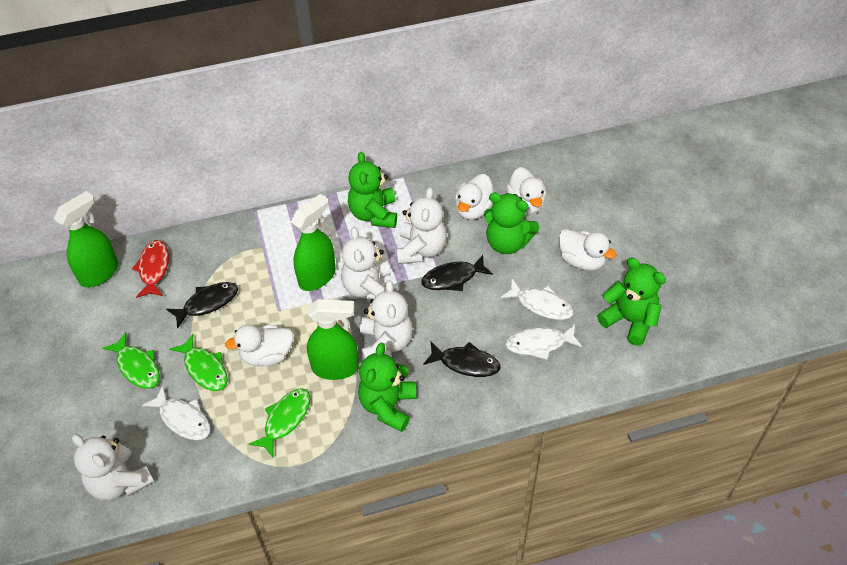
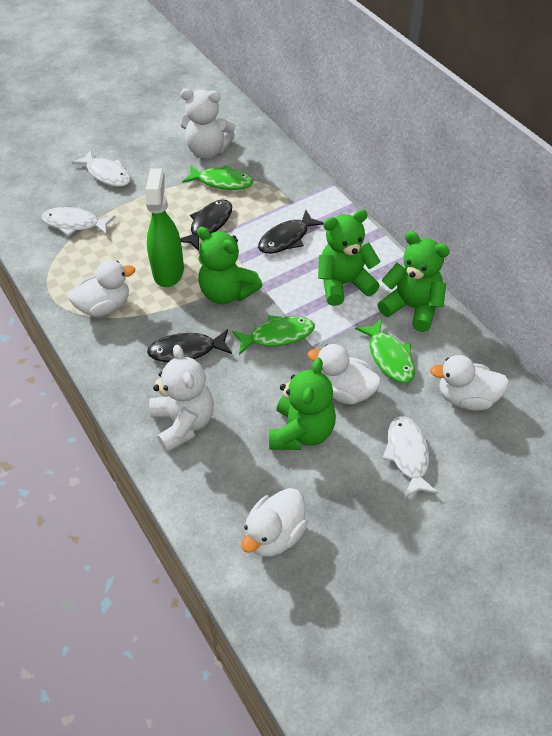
green spray bottle: [54,191,118,287] [291,194,336,291] [307,299,359,380] = 3 -> [146,168,184,287] = 1
red fish: [132,240,169,298] = 1 -> none = 0
white teddy bear: [72,434,154,500] [341,227,394,302] [360,280,413,359] [396,187,447,264] = 4 -> [149,345,214,453] [180,88,235,158] = 2

